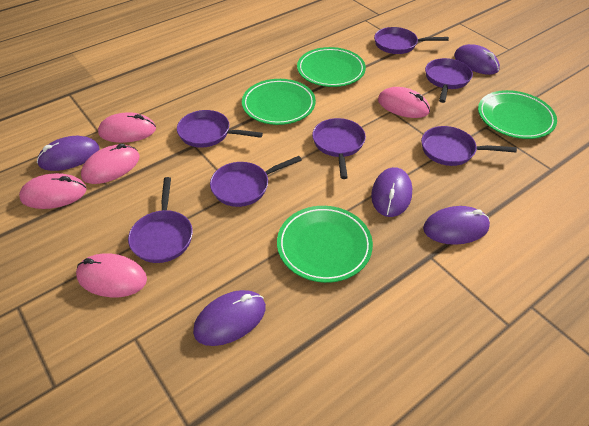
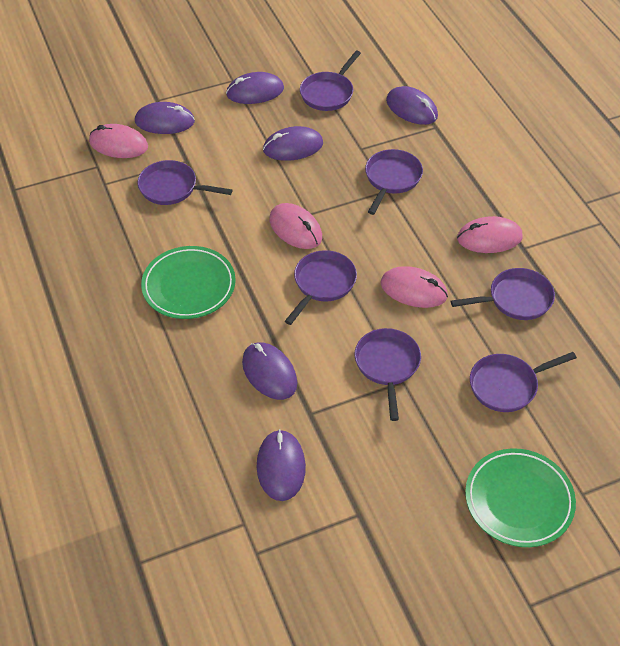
green plate: [242,79,316,125] [277,206,373,283] [297,47,366,87] [478,90,557,139] = 4 -> [141,246,236,319] [465,448,576,547] = 2
pink mouse: [19,173,87,209] [76,253,147,297] [81,144,140,184] [98,112,156,143] [378,87,430,118] = 5 -> [89,124,148,158] [269,203,322,249] [381,266,448,308] [457,216,523,253] = 4
purple mouse: [37,136,99,171] [193,290,266,346] [371,167,412,217] [423,206,490,245] [454,44,500,75] = 5 -> [135,102,195,134] [226,72,284,104] [242,342,297,400] [257,429,306,501] [263,126,323,161] [386,86,438,125] = 6

